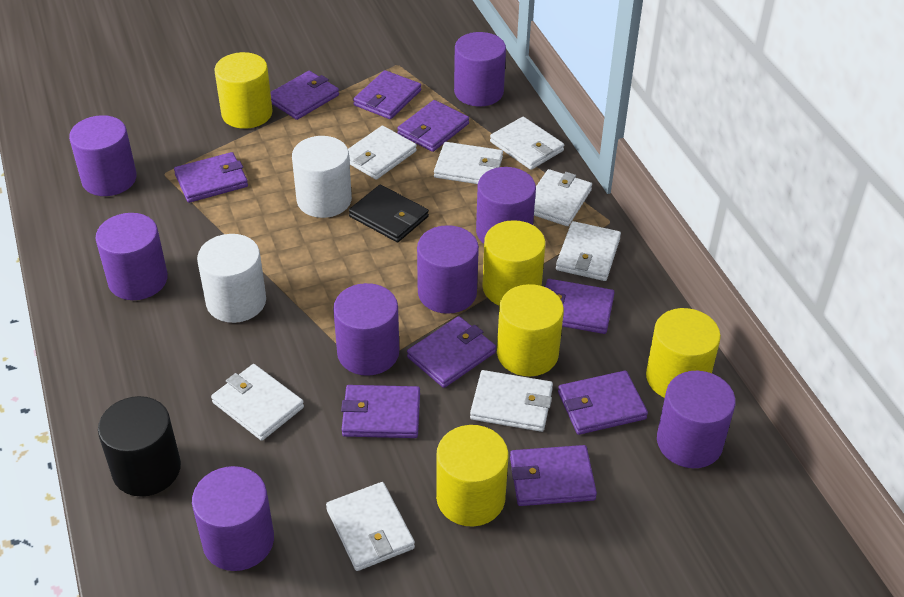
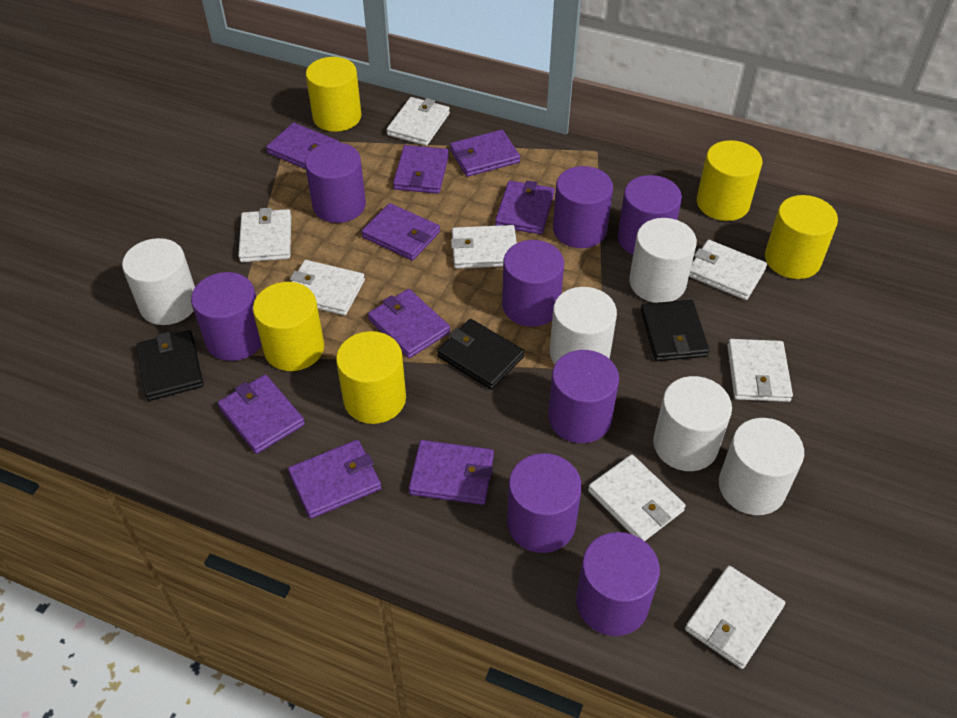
black cylinder: [98,396,181,497] = 1 -> none = 0
black wallet: [349,185,429,242] = 1 -> [136,330,203,401] [437,319,524,390] [641,300,710,361] = 3
white cylinder: [197,234,266,323] [292,136,352,218] = 2 -> [122,238,195,325] [550,287,617,364] [629,218,697,303] [653,376,732,471] [719,418,804,515] = 5

